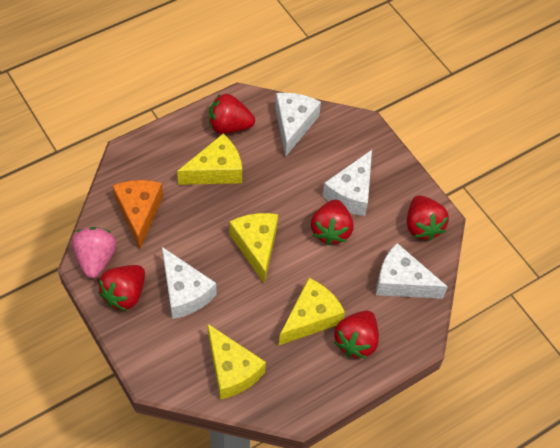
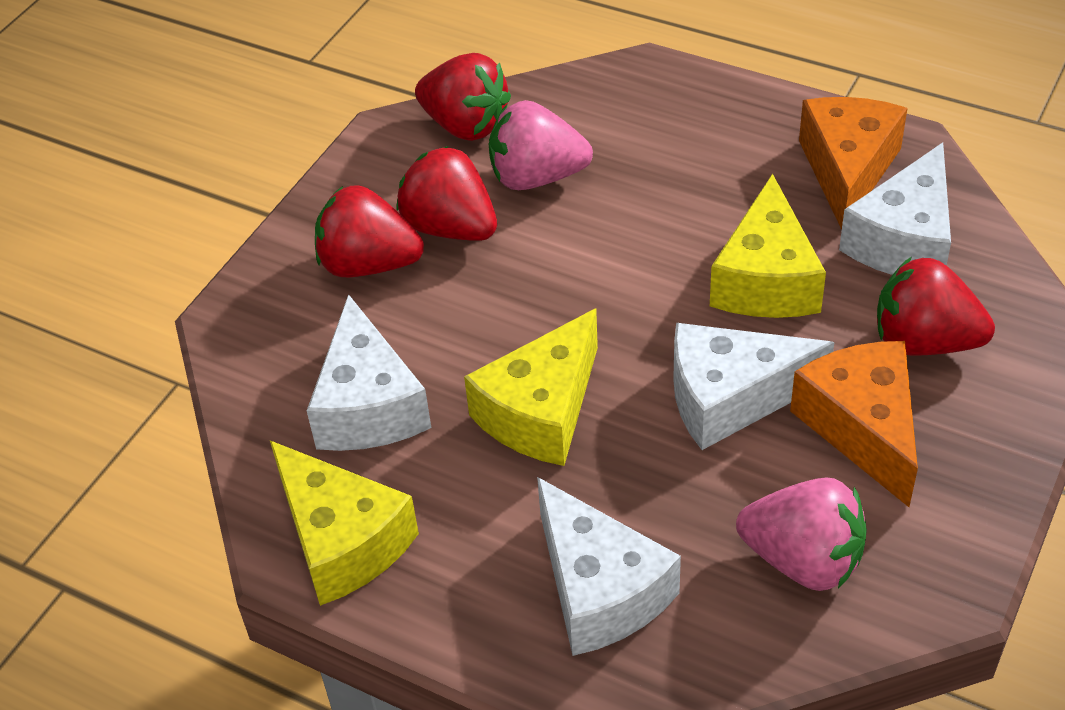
orange cheese: [112,180,163,249] = 1 -> [790,341,918,507] [799,97,908,230] = 2
pink strawberry: [72,227,116,278] = 1 -> [489,100,593,190] [736,477,867,591] = 2
red strawberry: [98,265,145,311] [209,94,255,134] [311,200,353,245] [334,310,379,359] [407,195,449,241] = 5 -> [315,185,424,277] [396,146,497,241] [415,53,511,141] [877,257,995,355] = 4
yellow cheese: [177,134,242,185] [207,323,266,400] [229,213,278,284] [279,278,345,345] = 4 -> [270,441,419,606] [464,309,598,466] [710,174,826,318] = 3

